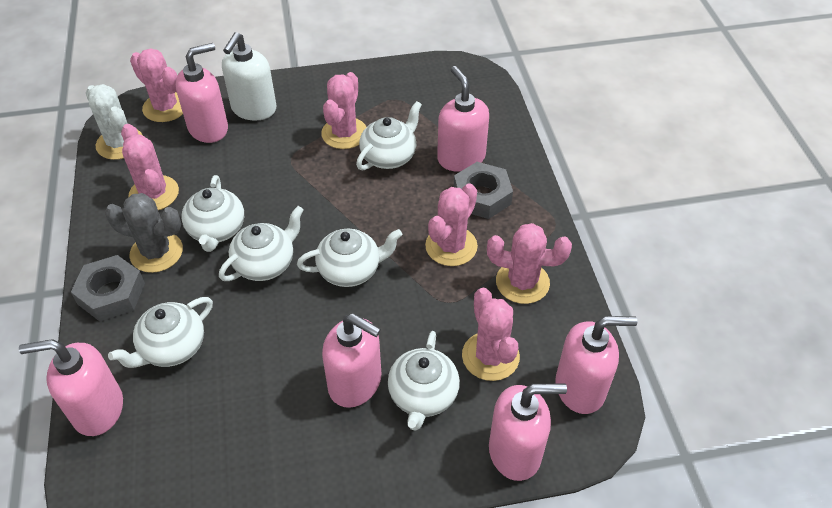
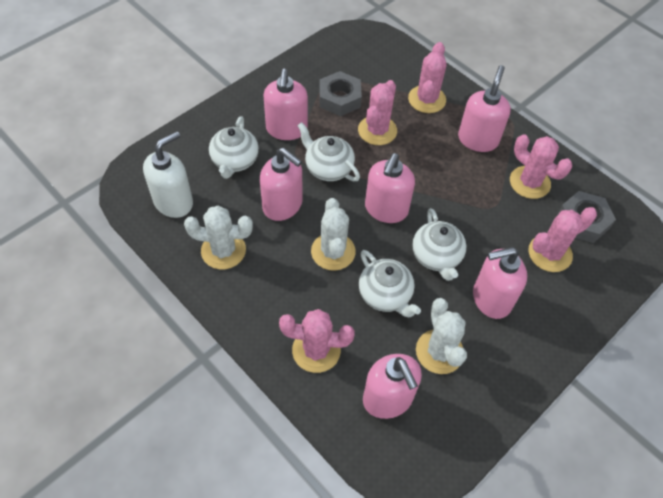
grey cactus: [105,193,183,273] = 1 -> none = 0
pink cactus: [121,124,179,210] [130,48,183,122] [321,72,366,149] [425,183,478,266] [462,288,520,381] [487,223,572,304] = 6 -> [279,309,355,373] [358,80,397,145] [408,42,446,113] [510,134,572,199] [529,207,597,272] = 5
white cactus: [86,84,142,160] = 1 -> [184,206,253,269] [311,198,356,271] [416,298,467,374] = 3
white teapot: [108,297,213,368] [182,175,244,252] [219,206,304,281] [297,229,403,287] [356,101,422,170] [388,331,460,431] = 6 -> [209,116,259,179] [297,122,360,181] [359,250,421,317] [412,208,466,281] = 4

